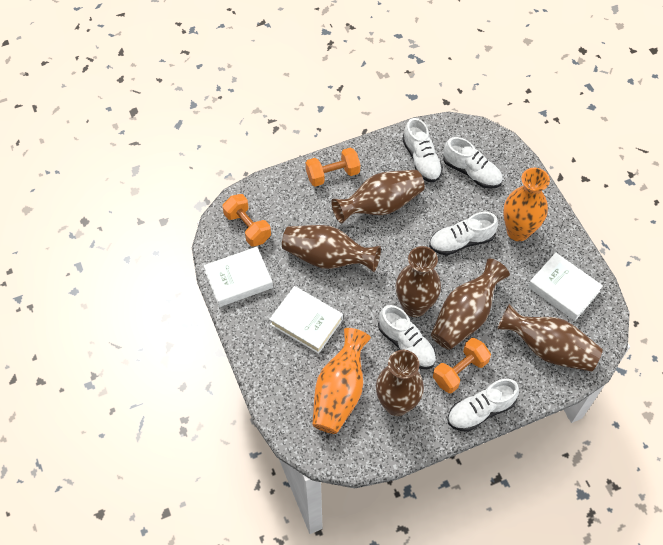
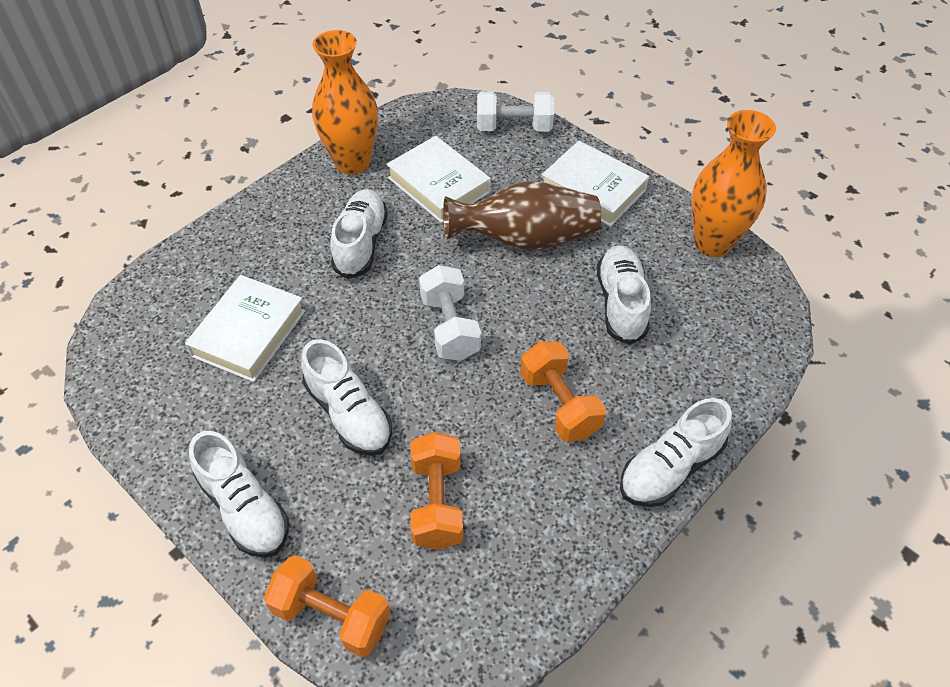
brown vase: [282,225,381,272] [331,170,425,224] [376,350,424,416] [396,246,441,317] [431,258,510,350] [497,304,603,372] = 6 -> [443,181,601,251] = 1
white dumbbell: none = 0 -> [419,265,481,361] [477,91,554,132] = 2

